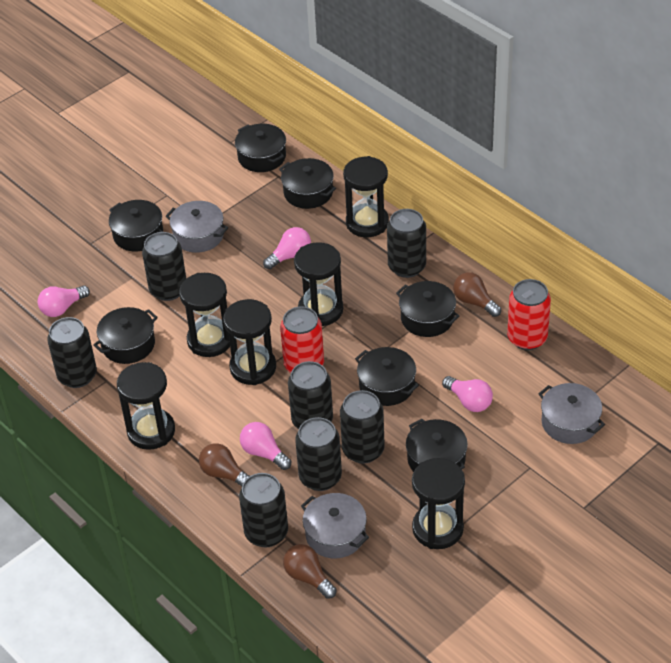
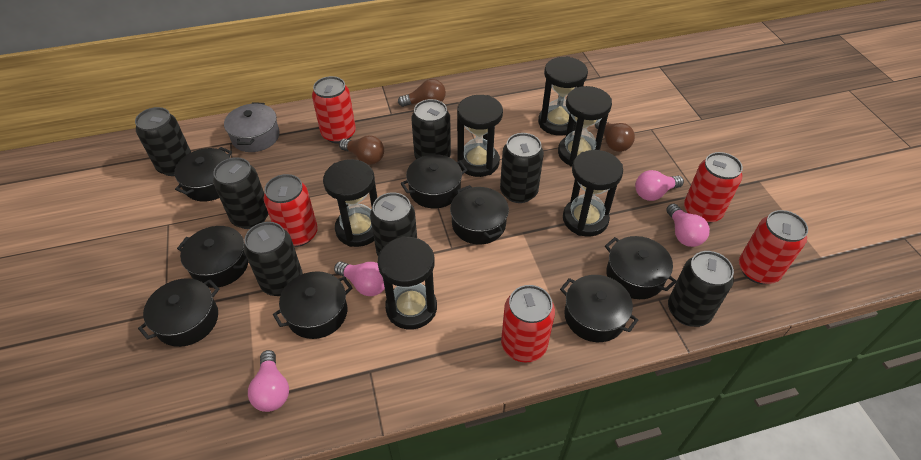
black pot: [93,307,158,364] [109,200,163,251] [235,124,286,172] [279,158,336,209] [355,347,419,406] [396,281,459,337] [406,419,468,472] = 7 -> [138,278,219,347] [174,147,232,202] [177,226,248,288] [273,271,352,339] [401,154,467,208] [450,185,509,245] [560,275,638,342] [605,236,677,299] = 8
grey pot: [165,201,228,253] [301,493,369,558] [539,383,605,444] = 3 -> [224,103,280,152] = 1
red can: [280,306,324,373] [507,279,551,350] = 2 -> [264,174,318,247] [312,76,356,143] [501,285,555,363] [684,152,743,223] [739,210,808,284] = 5

